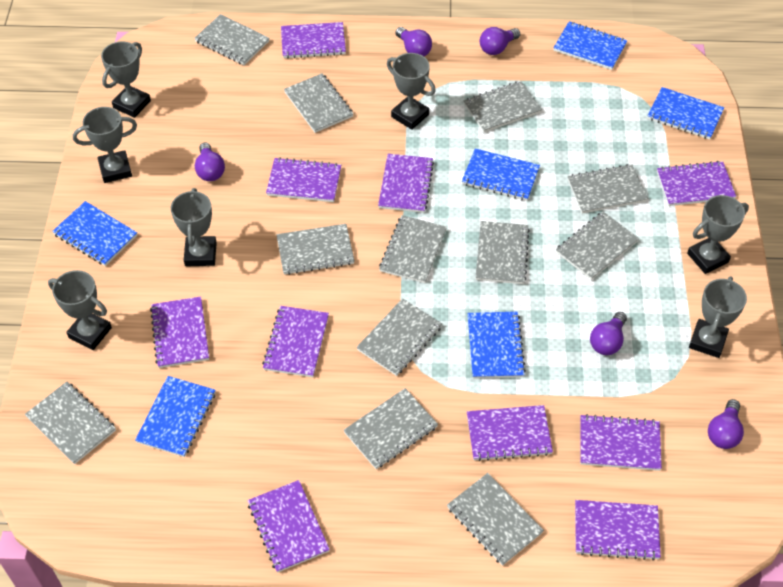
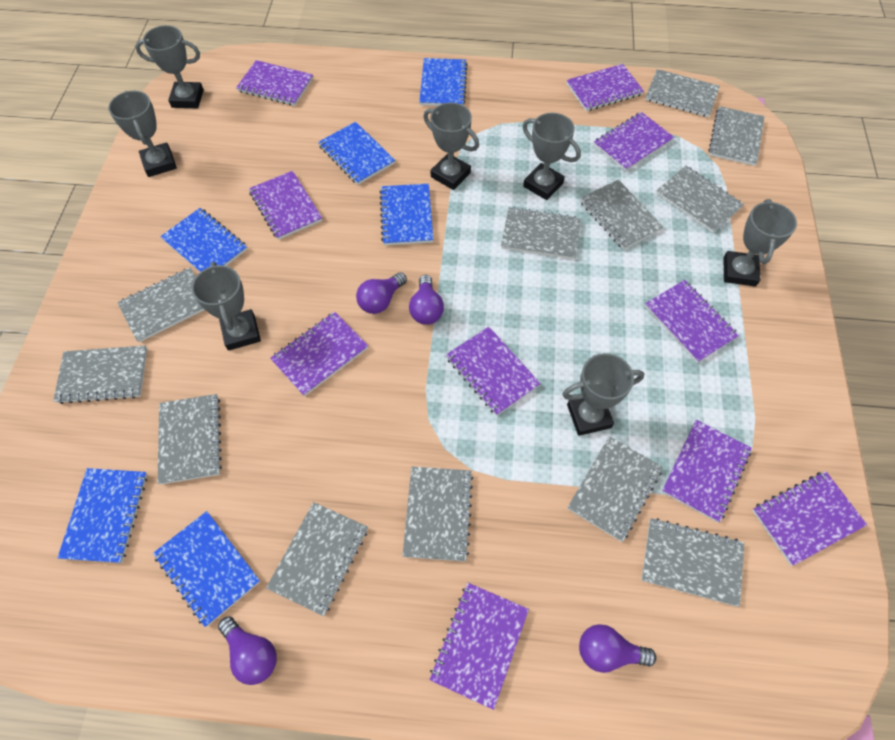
purple light bulb: [195,143,225,181] [395,27,432,56] [480,27,520,55] [590,312,627,355] [708,399,744,449] = 5 -> [218,616,277,685] [356,272,407,314] [409,275,444,325] [579,624,656,673] = 4

